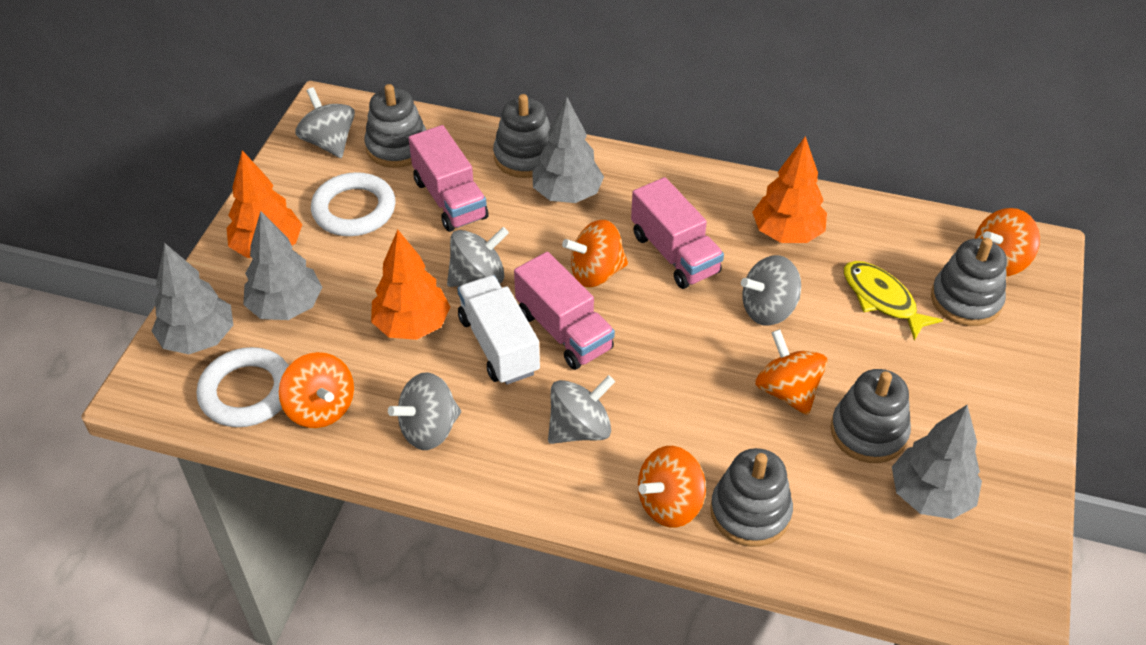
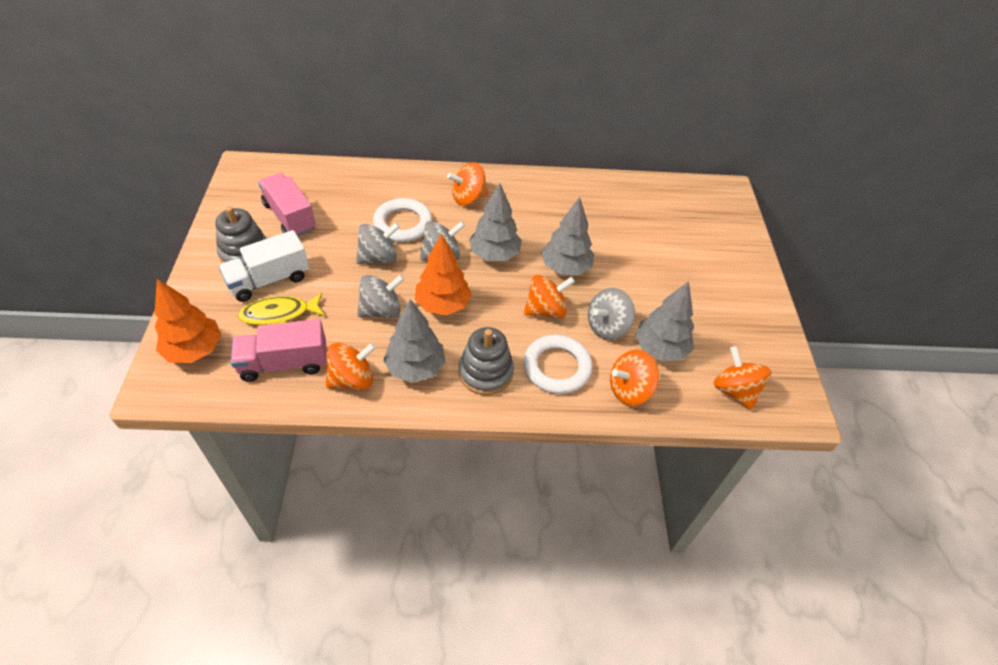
grey spinning top: [295,87,355,158] [388,372,461,450] [447,227,509,287] [548,375,615,444] [741,255,801,326] = 5 -> [356,222,400,264] [357,275,404,318] [420,221,465,260] [588,288,635,340] = 4
grey stacking toy: [364,84,426,168] [493,94,550,178] [710,448,793,547] [831,369,911,463] [931,238,1007,326] = 5 -> [216,206,267,270] [458,327,514,395] = 2
orange tree: [227,150,302,258] [371,229,450,340] [752,136,827,243] = 3 -> [154,279,221,363] [415,233,472,315] = 2
pink truck: [408,125,488,232] [514,252,615,370] [631,177,724,289] = 3 -> [231,319,327,382] [258,173,316,237] = 2

